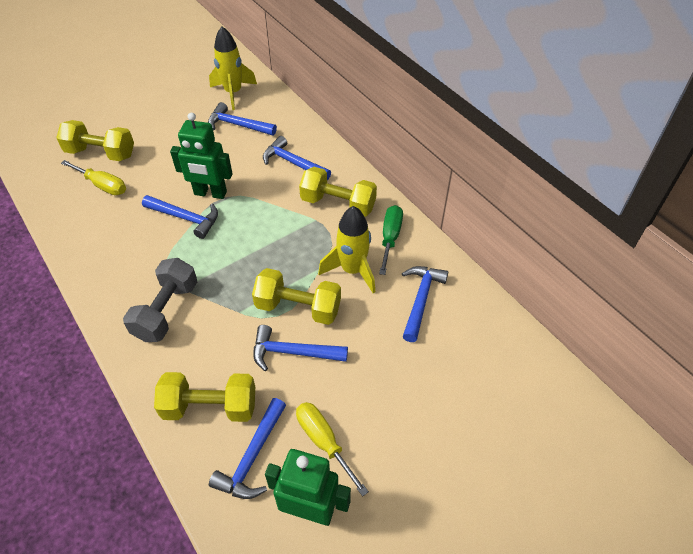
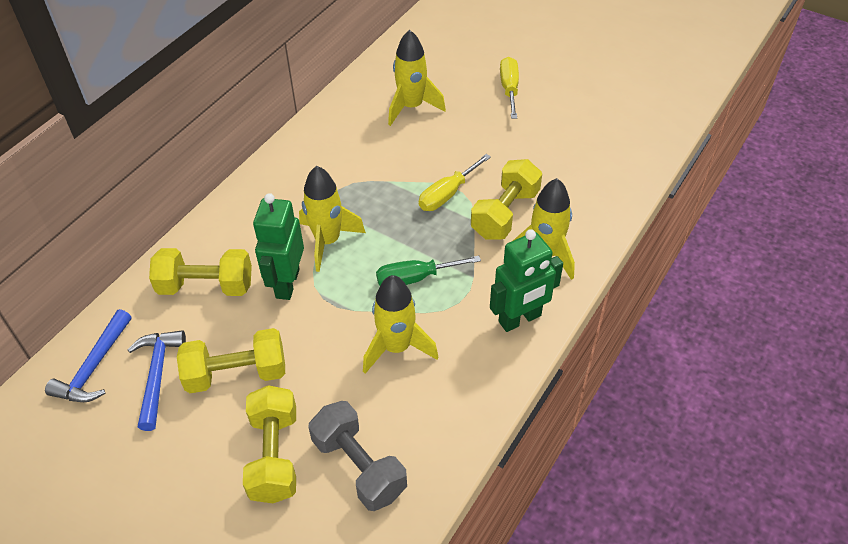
blue hammer: [142,195,218,239] [208,102,277,135] [209,398,286,499] [253,325,348,371] [263,136,331,180] [402,266,448,342] = 6 -> [45,309,132,402] [128,330,186,431] = 2
yellow rocket: [209,26,257,110] [318,206,375,293] = 2 -> [299,166,366,272] [363,275,438,374] [388,30,446,126] [513,178,575,280] = 4

